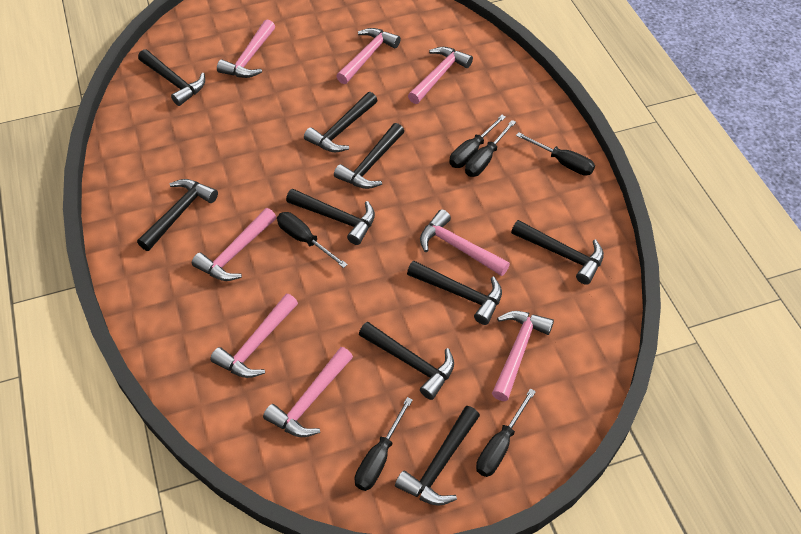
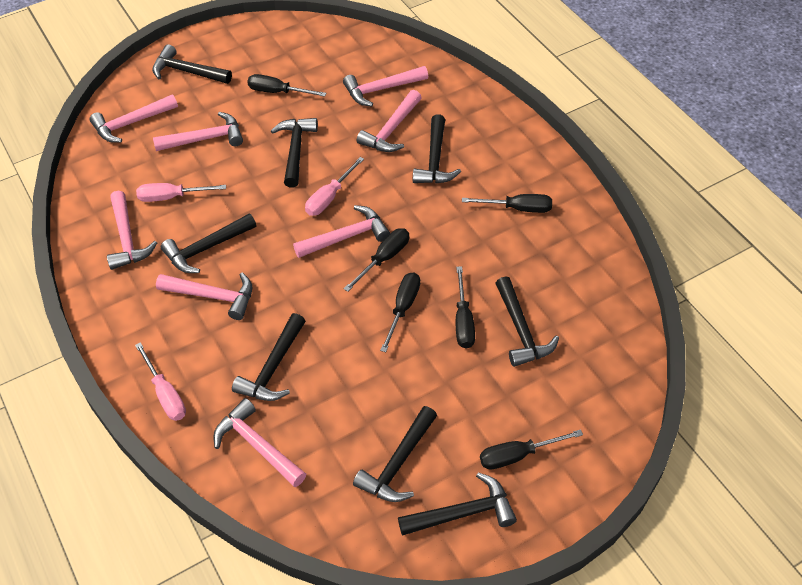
black hammer: [137,179,218,251] [138,49,205,106] [286,189,375,245] [304,92,378,152] [334,123,404,189] [359,322,454,400] [395,406,480,506] [407,261,502,325] [511,220,604,285] = 9 -> [152,44,232,84] [161,214,256,273] [232,313,305,401] [271,118,318,188] [353,406,437,502] [398,472,517,536] [413,114,461,184] [495,276,559,367] = 8
pink screwdriver: none = 0 -> [135,342,186,421] [136,183,226,202] [305,157,364,216] = 3

